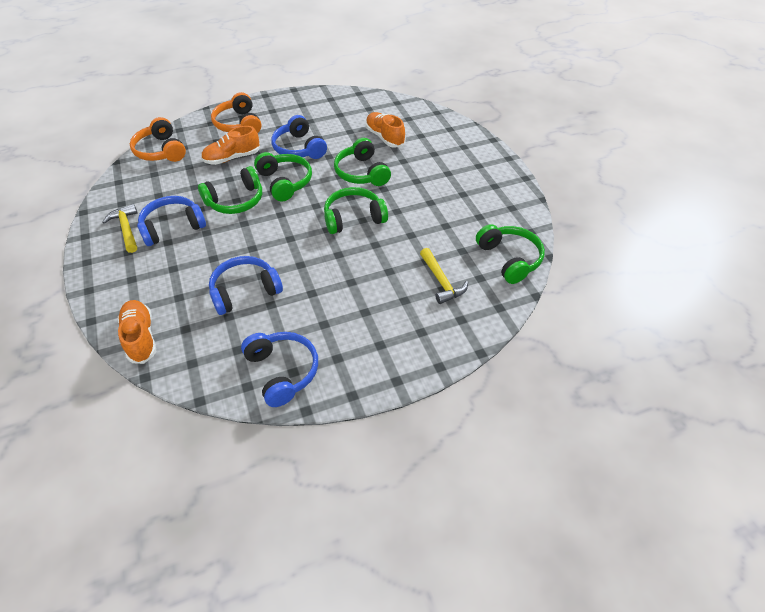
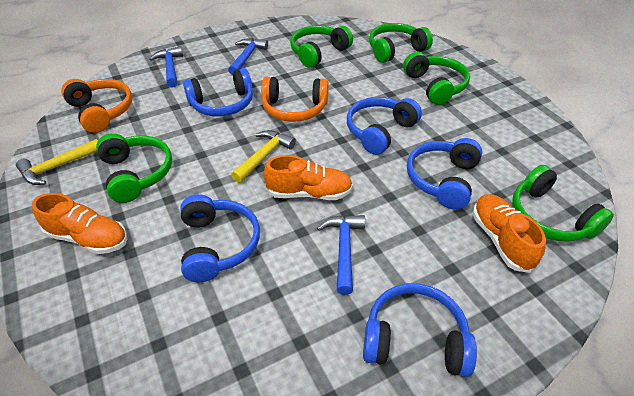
blue hammer: none = 0 -> [149,46,183,88] [228,38,268,75] [317,215,365,295] = 3
blue headphones: [137,196,206,246] [209,256,283,315] [241,332,318,407] [271,115,327,159] = 4 -> [180,194,260,282] [183,68,253,117] [347,97,422,155] [363,283,477,377] [407,138,482,209] = 5

